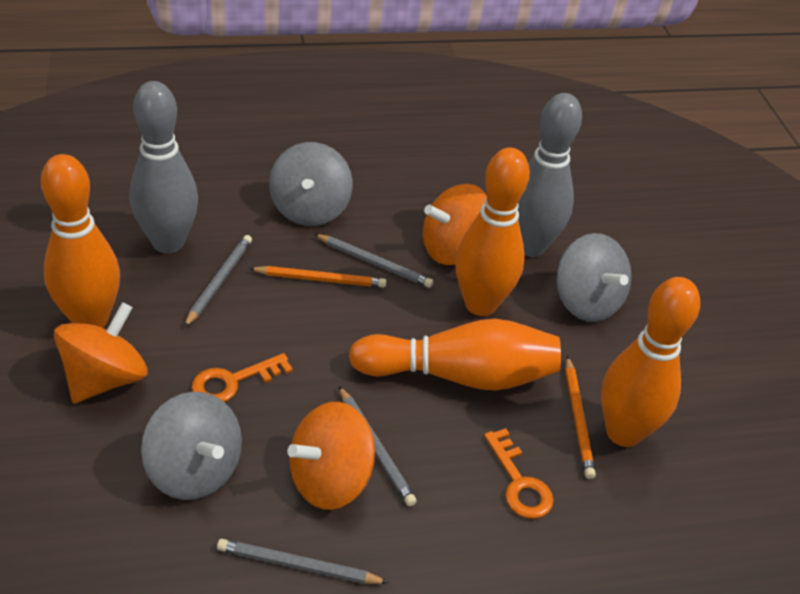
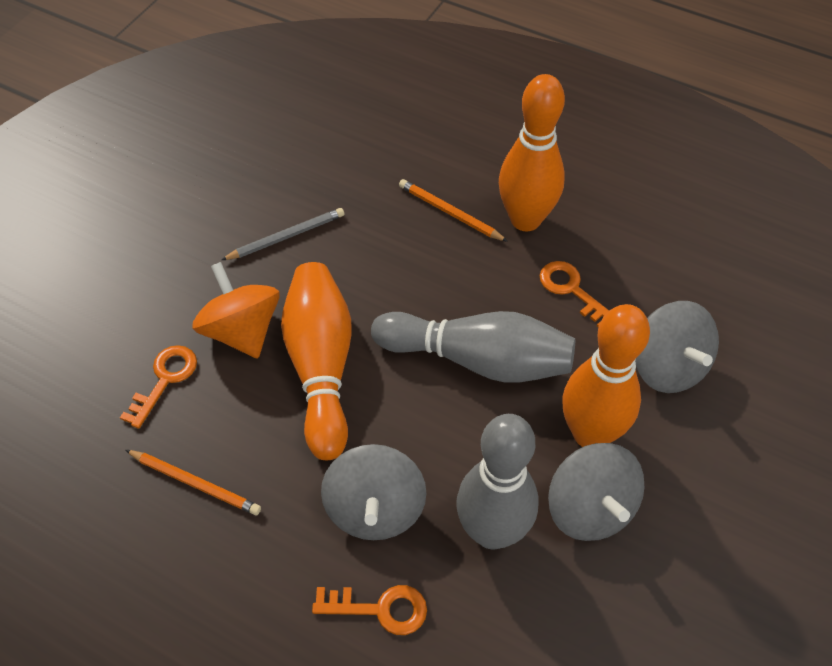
grey pencil: [184,235,252,328] [217,539,389,584] [314,234,434,288] [339,386,417,506] = 4 -> [221,208,344,260] = 1
orange bowling pin: [41,154,120,328] [349,319,561,391] [455,148,530,316] [601,277,700,447] = 4 -> [281,262,352,460] [499,74,565,231] [562,304,650,447] = 3
orange key: [192,353,293,402] [484,428,554,519] = 2 -> [120,345,197,429] [312,585,427,635] [540,261,609,327] = 3
orange spinning top: [54,302,147,403] [287,402,375,510] [423,184,487,265] = 3 -> [192,262,280,359] = 1

